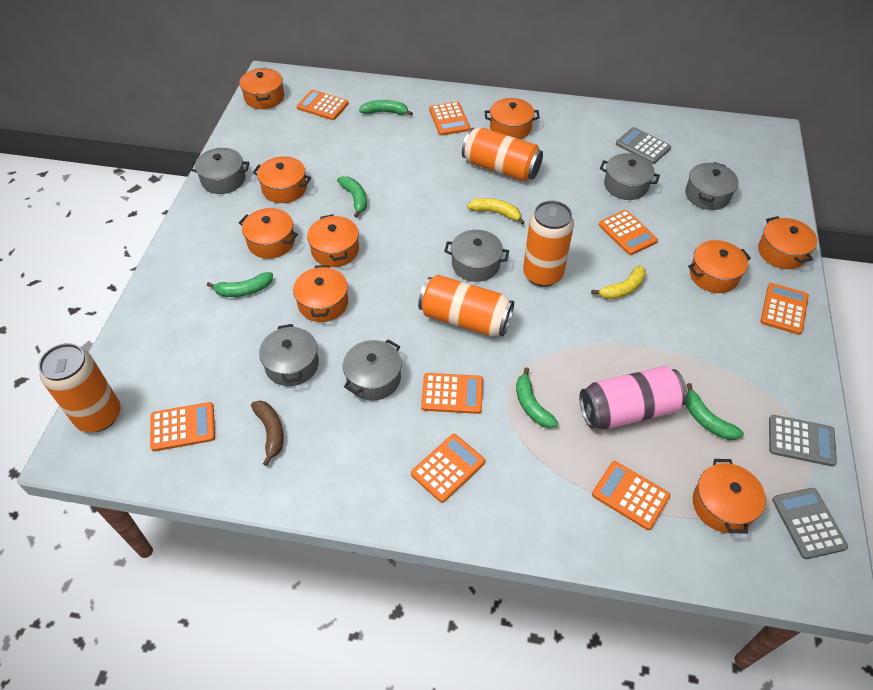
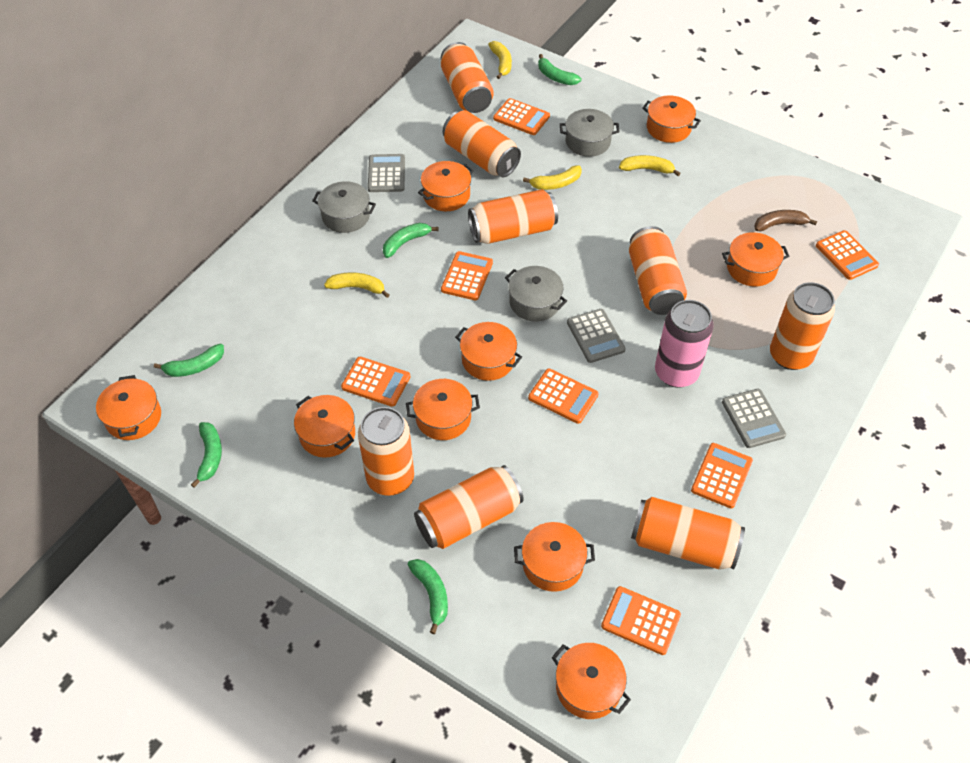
grey pot: [190,148,250,194] [259,324,319,386] [343,339,402,401] [444,230,509,282] [600,153,660,200] [685,162,739,210] = 6 -> [312,181,376,233] [505,266,567,321] [560,109,620,157] = 3
orange calculator: [150,402,215,451] [297,90,349,120] [411,434,485,503] [421,373,483,414] [429,102,470,135] [592,461,670,530] [599,210,658,255] [760,283,809,335] = 8 -> [341,357,410,407] [441,251,493,300] [493,98,550,135] [528,369,599,424] [601,586,681,655] [691,443,753,509] [816,230,879,280] = 7
orange can: [38,343,121,432] [418,275,514,337] [462,127,543,182] [523,200,574,287] = 4 -> [358,407,414,496] [414,465,524,549] [441,42,494,113] [443,110,521,177] [468,189,558,244] [629,226,687,315] [631,497,745,570] [770,282,835,370] = 8
yellow banana: [467,198,525,225] [591,265,646,300] = 2 -> [324,272,389,298] [488,41,512,79] [523,165,582,190] [619,155,681,176] = 4

